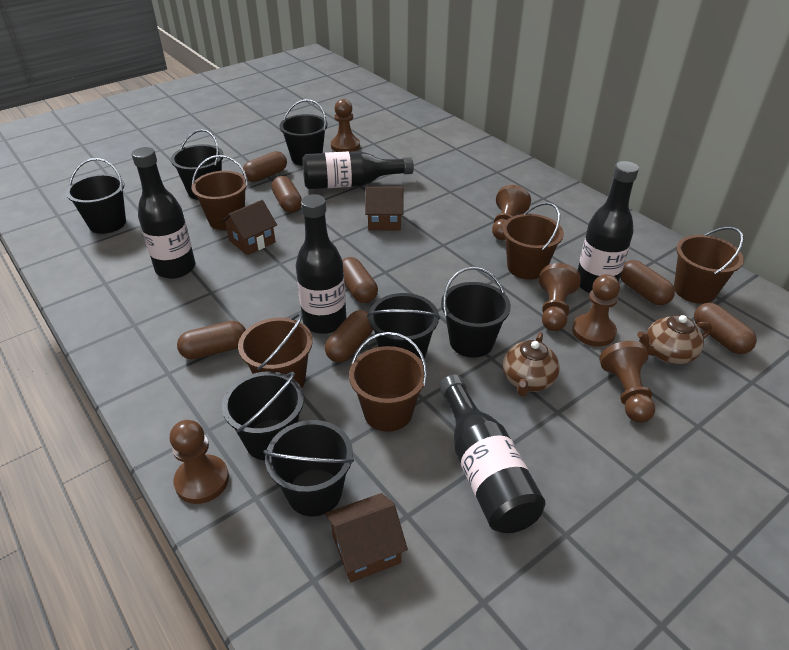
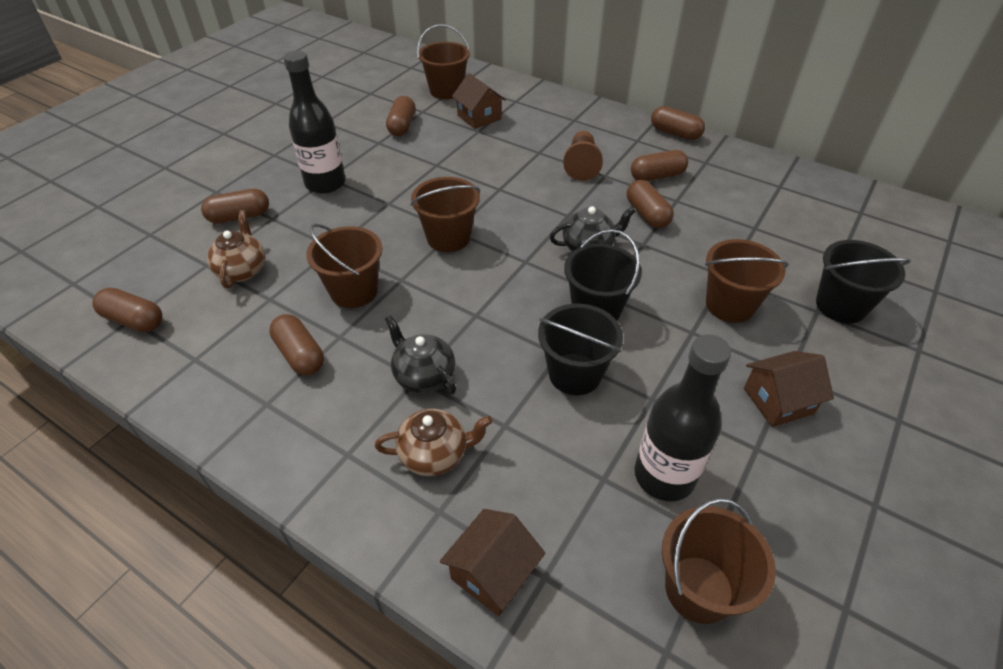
black bottle: [132,147,195,279] [296,194,346,334] [302,151,414,189] [440,374,545,533] [578,161,639,293] = 5 -> [283,50,346,194] [634,334,731,501] = 2
black bucket: [66,158,126,234] [171,129,223,200] [222,371,304,460] [263,420,354,516] [280,99,328,166] [367,293,440,359] [441,267,511,358] = 7 -> [538,304,623,395] [564,229,642,320] [816,240,911,323] = 3
black teapot: none = 0 -> [385,315,456,394] [550,206,636,251] = 2
brown pawn: [170,420,229,504] [331,99,360,152] [492,185,531,240] [539,263,581,331] [572,274,620,347] [599,341,655,423] = 6 -> [563,130,603,181] = 1

